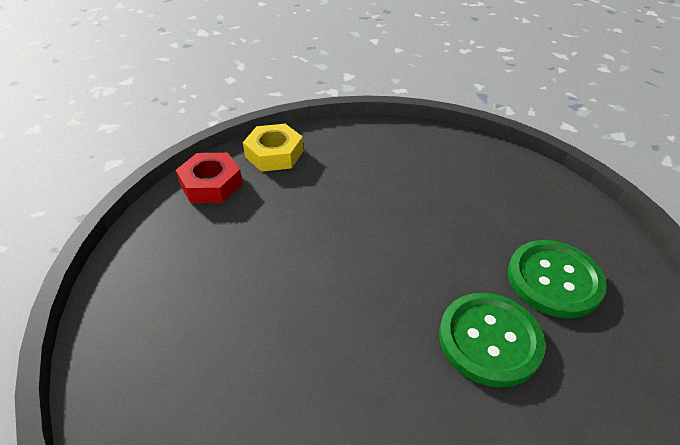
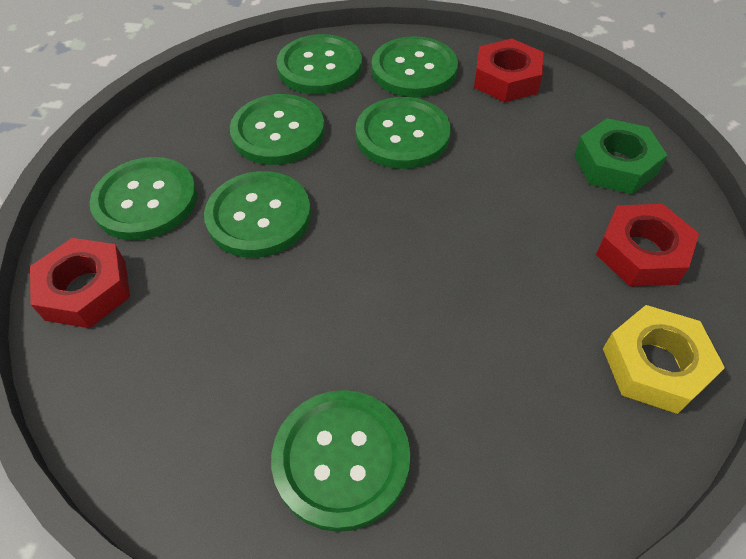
green button: [439,293,546,387] [508,240,607,318] = 2 -> [89,157,197,240] [204,171,311,258] [230,94,325,165] [271,390,410,532] [276,34,362,94] [356,97,451,169] [372,36,458,97] = 7
green nut: none = 0 -> [574,118,667,194] = 1
red nut: [176,153,243,203] = 1 -> [30,238,130,328] [474,39,543,102] [596,204,699,287] = 3

